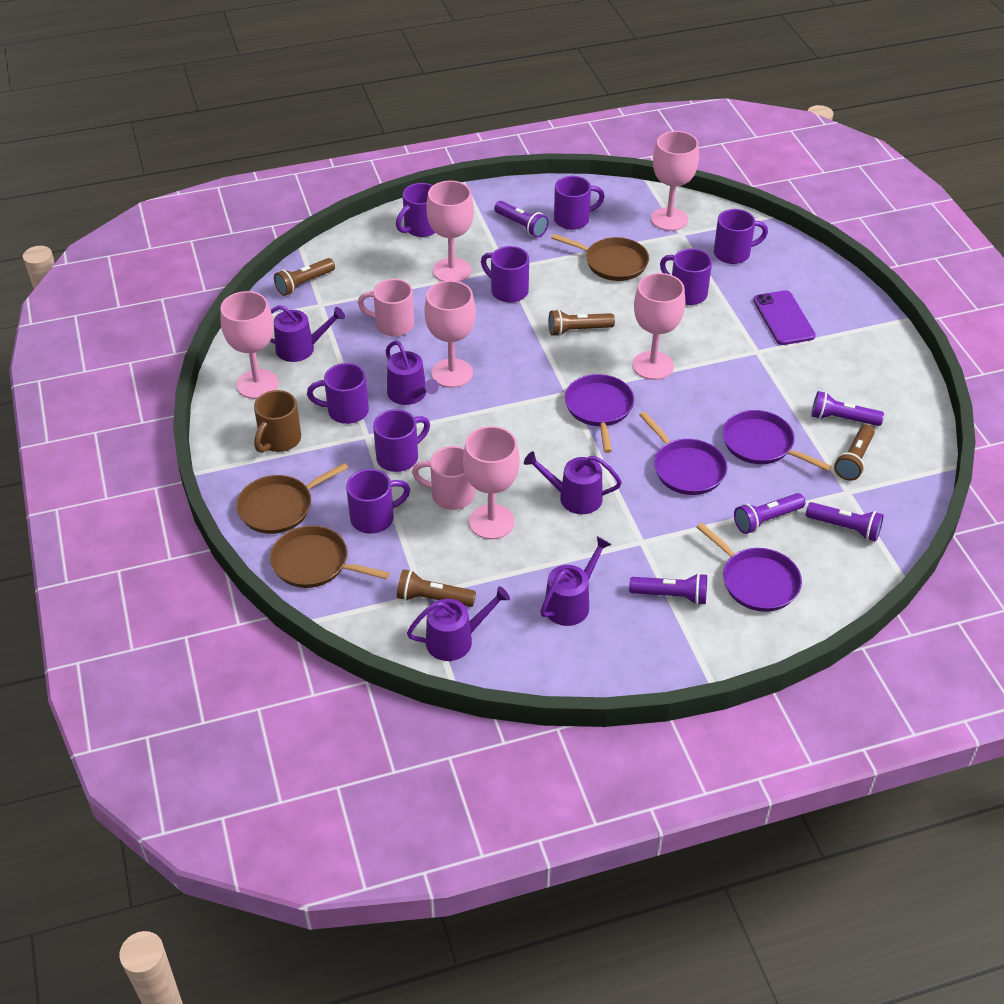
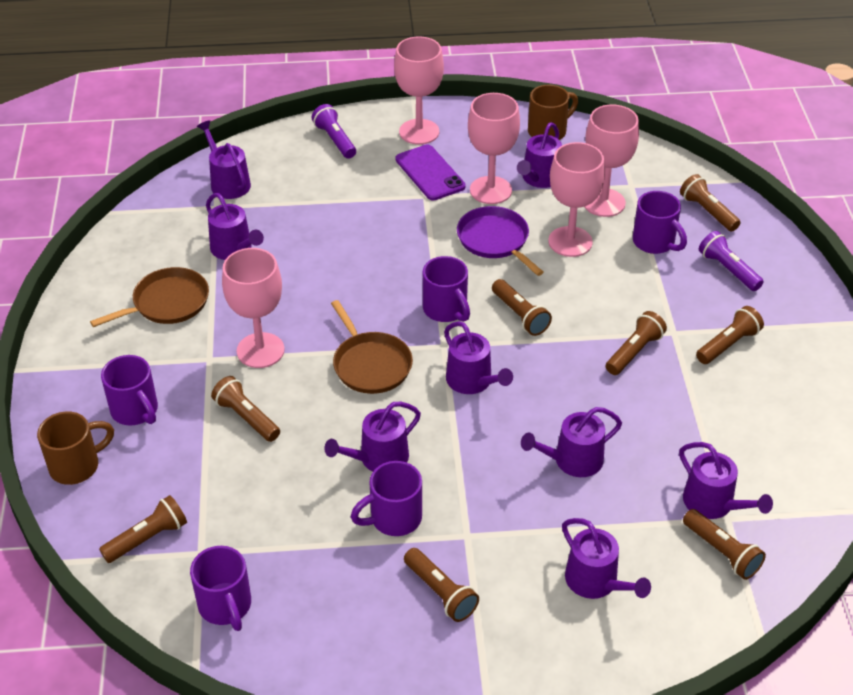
brown flashlight: [274,258,335,296] [397,569,476,607] [549,309,615,336] [834,424,875,481] = 4 -> [99,495,187,563] [211,376,280,442] [404,548,479,622] [492,279,552,336] [606,311,667,375] [680,174,741,232] [683,509,766,580] [696,306,764,364] = 8
brown mug: [254,390,301,453] = 1 -> [37,411,114,485] [528,85,578,140] = 2
brown pan: [236,463,348,534] [270,526,389,588] [551,234,649,281] = 3 -> [90,267,209,327] [331,300,413,394] = 2
pink goblet: [220,291,279,399] [424,281,476,388] [426,181,474,282] [463,426,520,539] [632,273,685,380] [651,131,699,231] = 6 -> [222,248,285,368] [394,37,444,145] [468,93,520,204] [548,142,605,257] [584,105,639,217] = 5
pink mug: [358,279,414,336] [412,446,475,510] = 2 -> none = 0
purple flashlight: [494,201,549,238] [629,573,707,605] [734,493,805,534] [806,502,884,542] [811,391,884,426] = 5 -> [312,104,356,159] [699,231,764,291] = 2
purple mug: [307,363,369,424] [346,469,411,534] [373,409,430,472] [396,183,435,237] [481,246,529,303] [554,176,605,230] [660,248,712,305] [714,209,768,264] = 8 -> [101,355,158,426] [190,546,251,631] [351,461,422,536] [423,256,470,322] [633,191,687,254] = 5
purple pan: [565,374,634,453] [640,412,727,495] [696,523,802,612] [722,410,831,471] = 4 -> [457,206,544,276] = 1
purple watering can: [270,305,345,362] [386,341,439,405] [407,586,510,661] [524,451,622,514] [540,536,612,626] = 5 -> [197,120,251,199] [206,193,264,260] [324,402,421,471] [444,321,513,394] [517,122,562,188] [521,407,622,477] [562,518,651,599] [679,442,773,519] = 8

